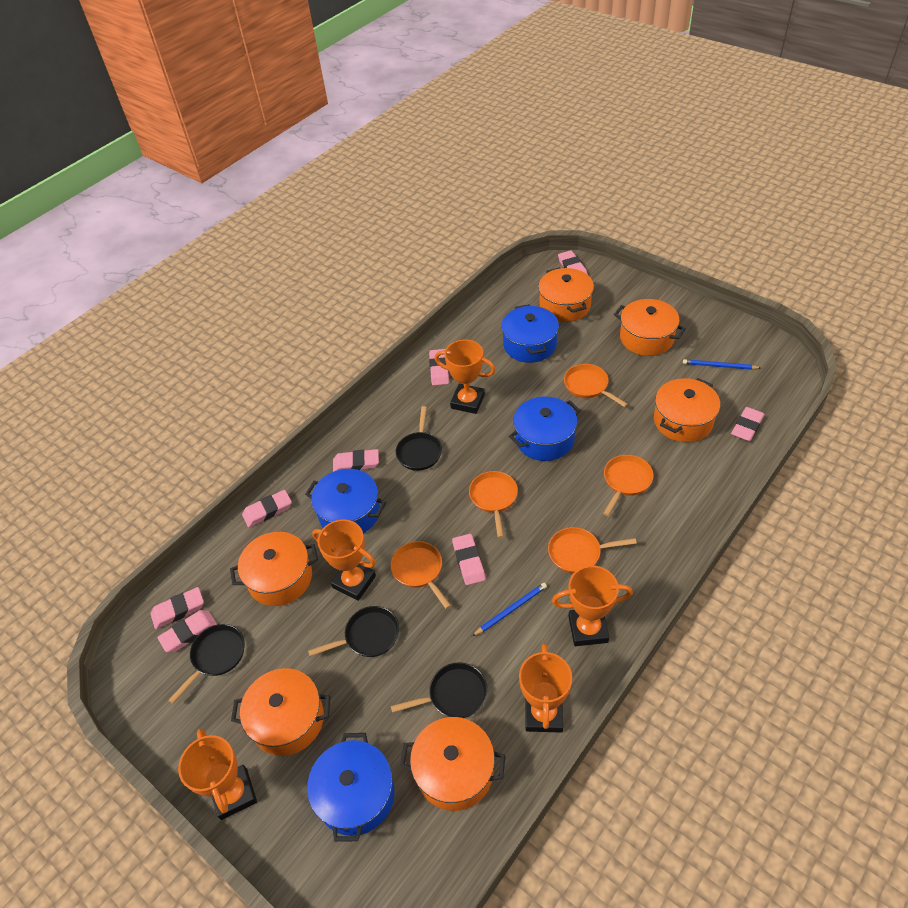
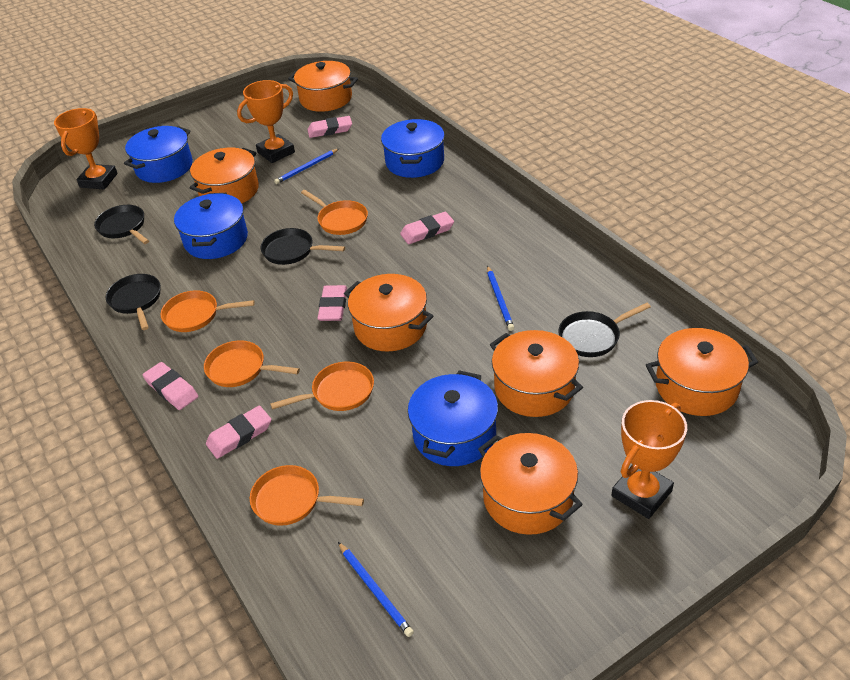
blue pencil: [472,583,547,636] [683,359,761,370] = 2 -> [274,149,339,184] [338,542,414,637] [487,266,514,331] = 3
orange trophy: [178,728,257,820] [312,519,376,601] [435,339,496,414] [519,643,572,733] [552,566,633,646] = 5 -> [54,108,118,189] [237,80,295,163] [611,400,687,519] = 3
pink eraser: [151,587,204,629] [157,610,217,652] [242,490,292,527] [333,449,379,472] [429,349,449,386] [452,534,486,585] [558,250,588,275] [731,407,765,441] = 8 -> [143,362,198,410] [206,405,272,459] [307,116,352,138] [317,285,347,321] [400,212,454,244] = 5

